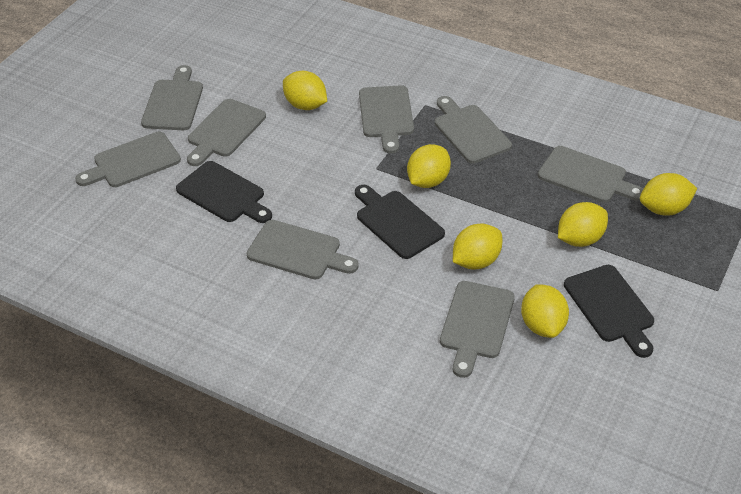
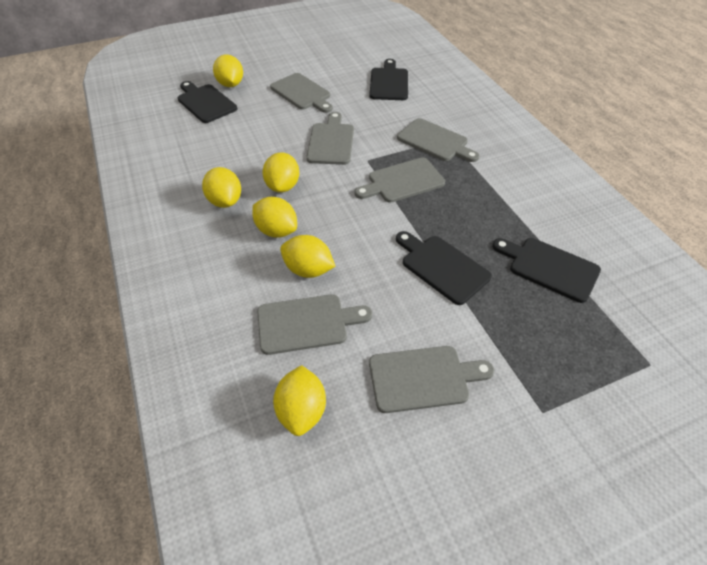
black cutting board: [176,161,272,223] [355,185,445,259] [564,265,654,358] = 3 -> [178,81,237,123] [369,59,408,100] [396,231,492,305] [492,238,601,303] = 4
grey cutting board: [75,132,181,187] [141,65,203,130] [187,99,266,166] [247,220,359,279] [359,85,414,154] [435,96,512,164] [440,281,515,378] [538,146,643,203] = 8 -> [257,294,372,355] [270,73,333,113] [306,112,354,165] [354,158,445,203] [369,346,494,413] [397,118,480,162] = 6

